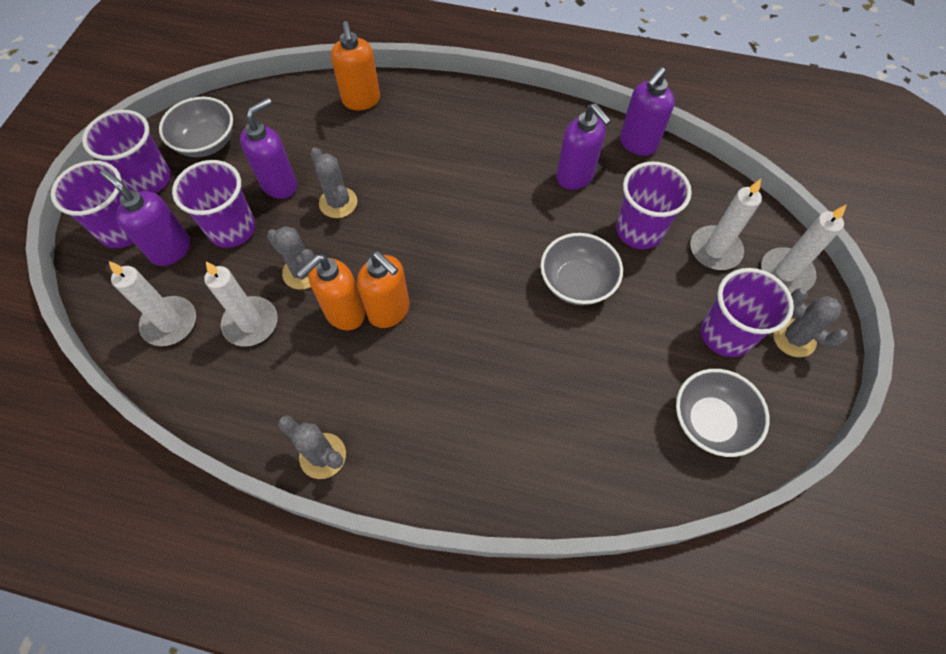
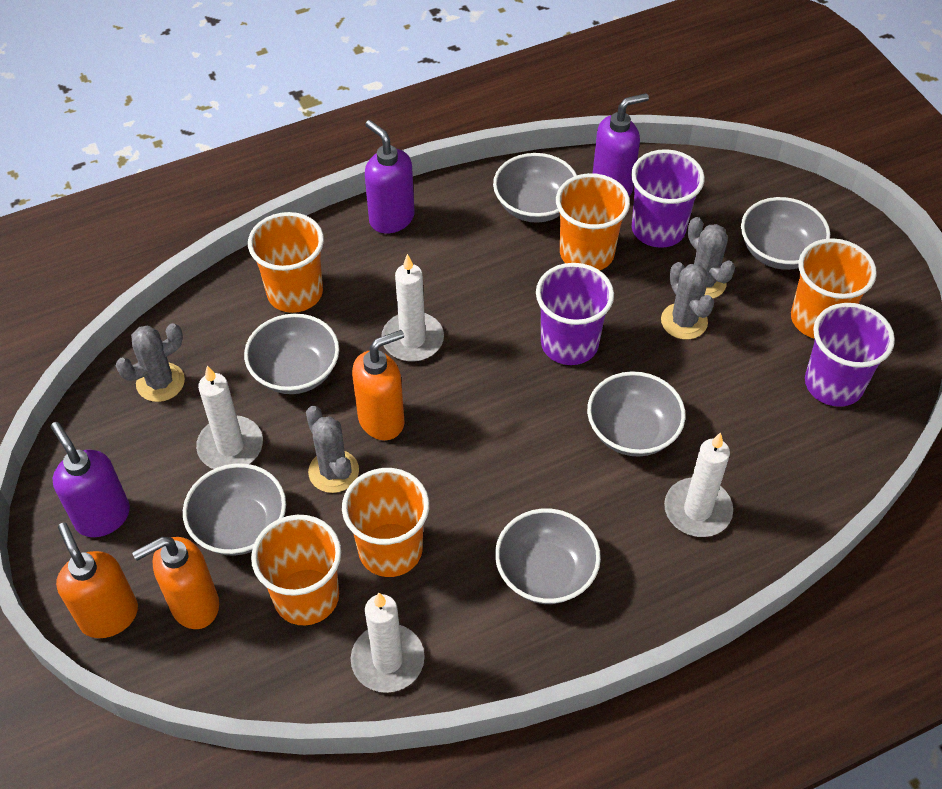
grey bowl: [159,97,233,157] [541,233,623,306] [676,369,770,457] = 3 -> [183,463,286,556] [244,314,339,394] [493,153,577,223] [495,509,601,604] [587,371,686,457] [741,197,830,270] = 6
orange cup: none = 0 -> [248,212,324,313] [251,515,341,626] [342,468,429,577] [556,173,630,270] [791,238,877,339] = 5
purple cup: [51,160,134,248] [82,110,171,193] [172,160,256,248] [616,161,692,249] [701,268,794,357] = 5 -> [536,263,614,365] [631,149,705,248] [805,303,895,407] = 3
purple soap dispenser: [100,170,190,266] [240,98,297,199] [556,103,611,190] [620,67,675,156] = 4 -> [51,422,130,537] [365,120,415,234] [593,93,649,196] = 3

